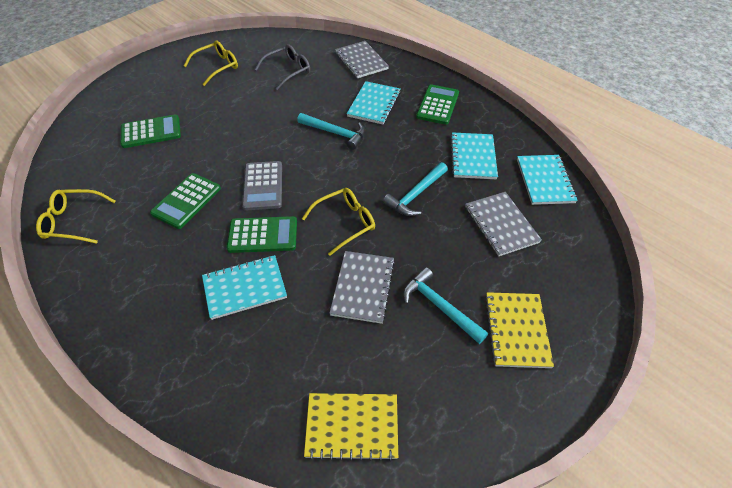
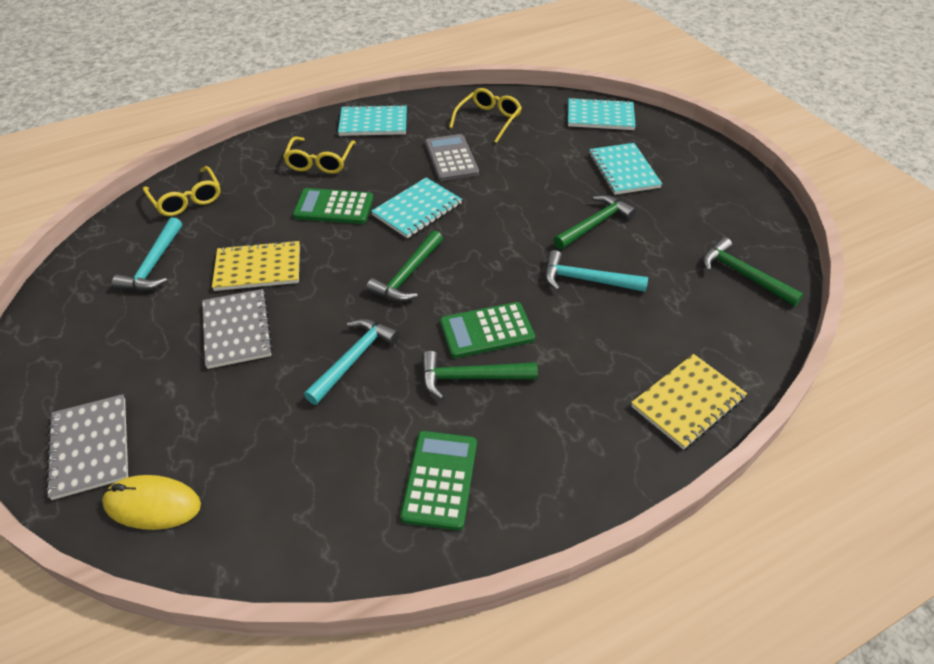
green calculator: [121,114,181,148] [150,173,221,229] [227,216,297,253] [416,85,459,125] = 4 -> [293,188,373,224] [400,431,477,530] [440,302,535,358] = 3
green hammer: none = 0 -> [366,230,443,302] [422,351,538,400] [553,195,636,249] [703,237,804,306] = 4
grey glasses: [255,44,310,90] = 1 -> none = 0
grey notebook: [329,251,395,324] [335,41,389,78] [465,192,542,256] = 3 -> [46,394,128,500] [202,289,273,369] = 2
yellow mouse: none = 0 -> [102,475,201,530] = 1

